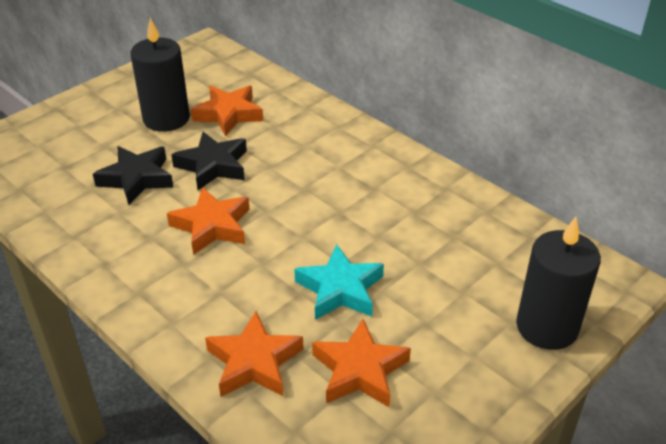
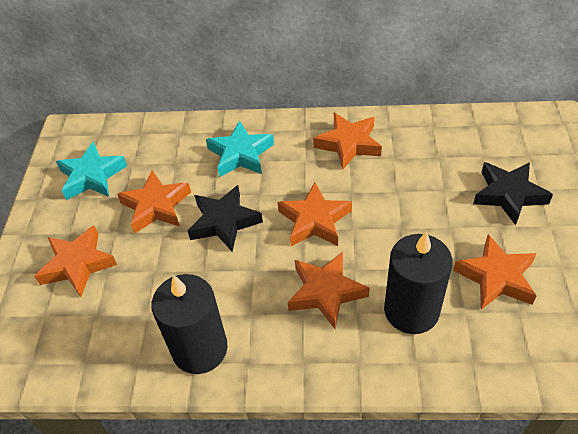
orange star: [167,187,250,255] [191,86,263,136] [205,311,303,397] [312,319,411,407] = 4 -> [34,225,117,297] [117,170,191,234] [277,182,352,246] [288,252,370,329] [313,113,382,169] [453,234,537,309] = 6
turquoise star: [294,244,384,320] = 1 -> [56,141,127,200] [206,120,274,177] = 2

